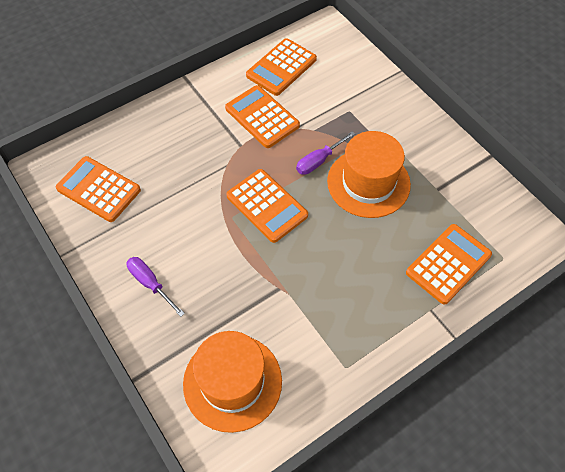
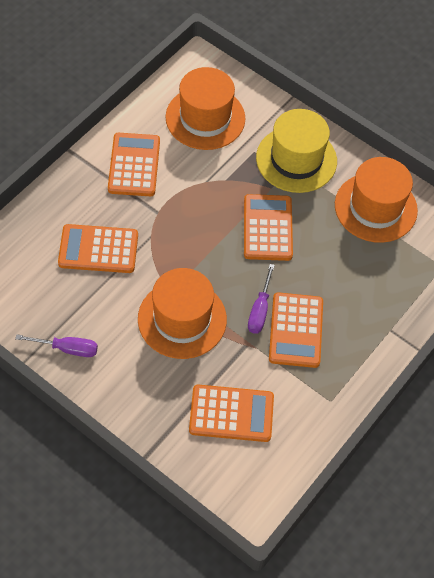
orange hat: [183,331,282,433] [327,131,411,218] = 2 -> [138,268,227,359] [165,67,246,150] [335,157,418,243] = 3
yellow hat: none = 0 -> [256,109,337,193] = 1

